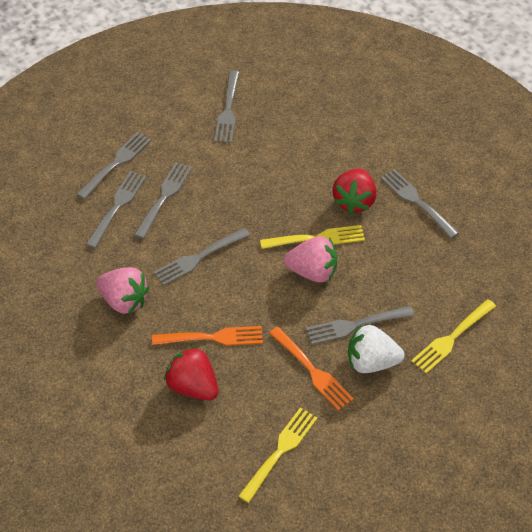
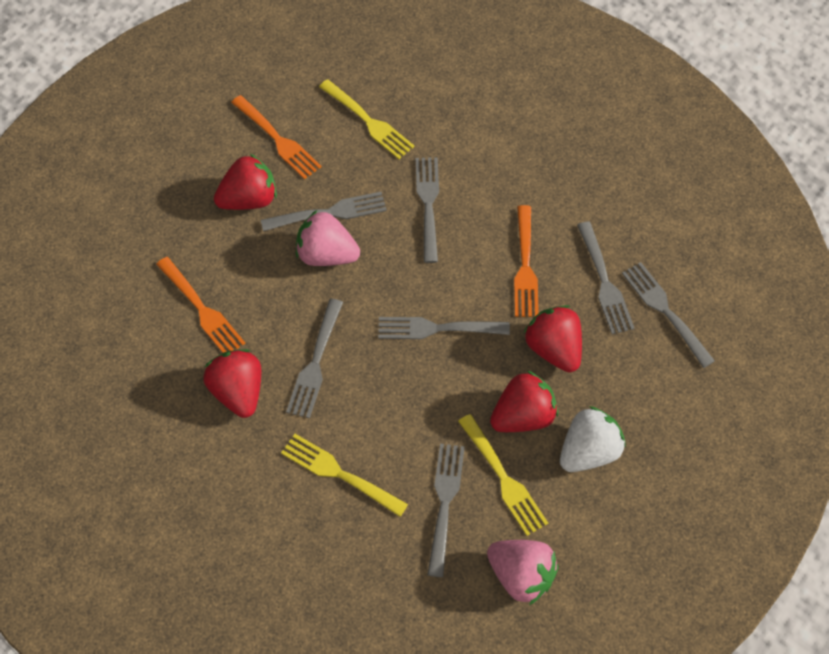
orange fork: [152,326,263,346] [269,327,354,411] = 2 -> [156,257,245,353] [231,95,321,179] [514,205,539,317] = 3
red strawberry: [164,346,218,401] [332,168,377,214] = 2 -> [203,349,261,418] [214,154,277,210] [490,370,558,432] [524,305,582,372] = 4

